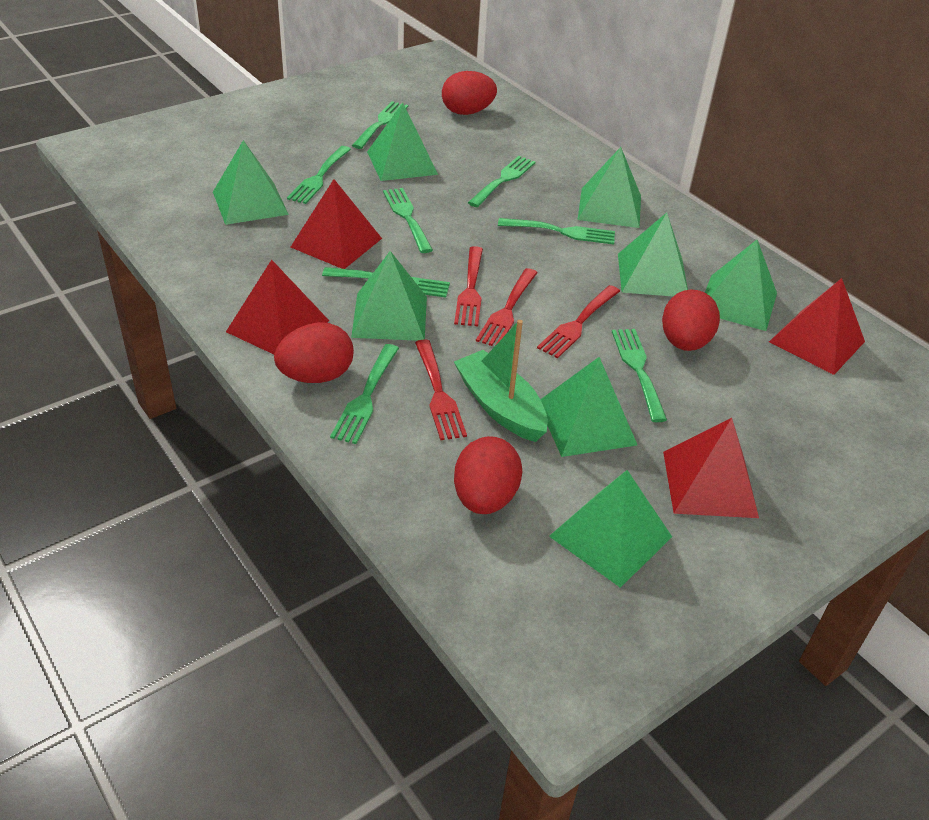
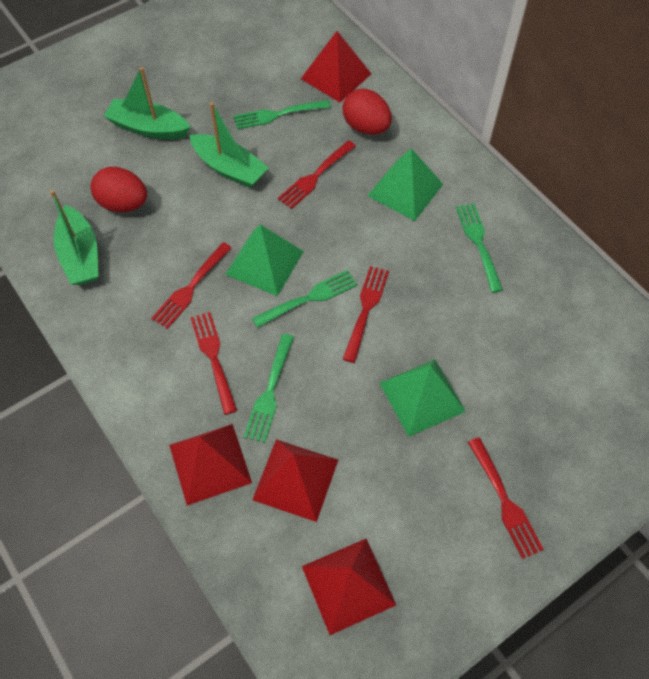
green boat: [454,320,548,442] = 1 -> [50,190,99,285] [104,67,191,139] [190,102,269,188] = 3
green fork: [287,146,351,204] [322,267,450,298] [330,344,399,444] [352,101,408,149] [383,188,433,253] [468,156,535,207] [498,218,615,245] [612,329,667,422] = 8 -> [233,100,331,130] [244,334,294,443] [252,270,357,328] [456,203,503,293] = 4
green pyramid: [213,140,289,225] [351,251,427,341] [367,103,438,181] [540,357,637,457] [549,470,672,588] [578,147,641,228] [618,212,688,296] [705,240,777,331] = 8 -> [225,224,304,296] [367,148,443,221] [380,359,466,437] = 3
red egg: [274,322,354,383] [442,71,497,115] [454,436,522,514] [662,290,720,351] = 4 -> [91,167,147,212] [343,88,392,135] = 2
red fork: [415,339,467,440] [454,246,483,326] [476,268,537,346] [537,285,620,358] = 4 -> [151,242,232,329] [190,312,237,415] [278,140,356,209] [343,266,389,363] [468,437,544,559] = 5

